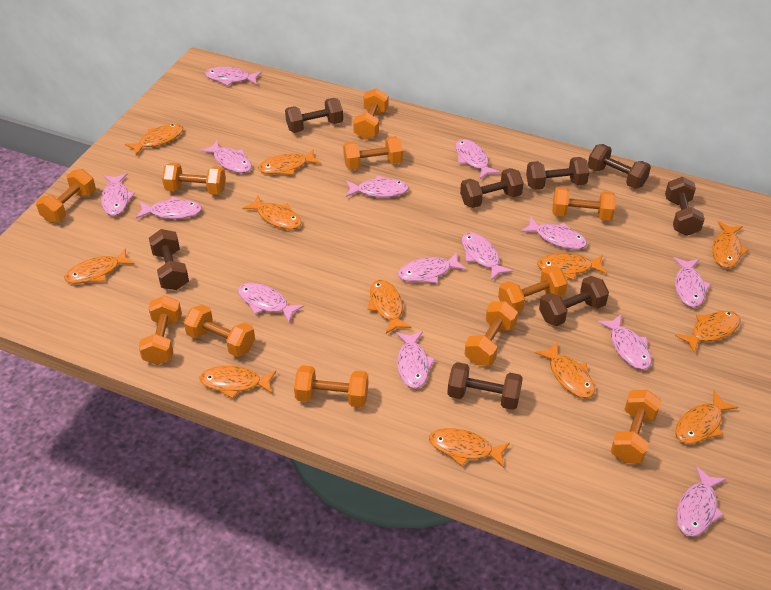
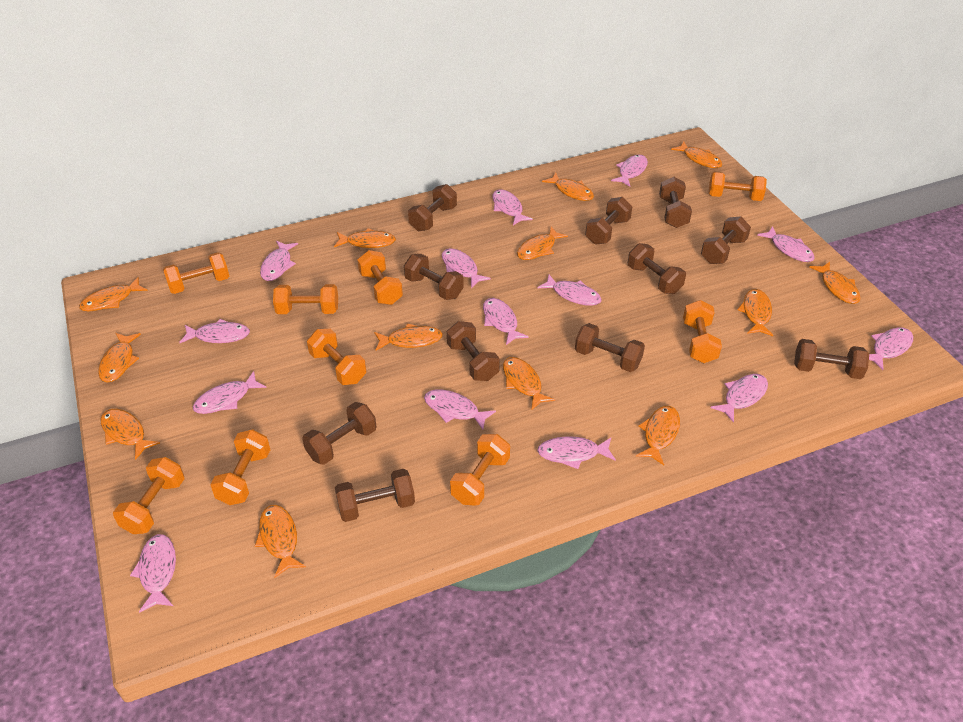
brown dumbbell: [149,229,189,290] [285,98,343,133] [447,362,523,410] [460,168,524,208] [526,157,589,190] [539,276,609,326] [588,144,651,189] [665,177,705,236] = 8 -> [302,402,377,465] [335,469,415,522] [404,254,464,300] [408,184,457,231] [447,321,500,381] [575,323,645,372] [585,197,632,245] [628,243,686,294] [659,177,692,228] [701,216,751,264] [794,339,869,379] = 11
orange dumbbell: [36,169,96,223] [139,296,182,365] [162,163,226,195] [184,304,255,357] [294,365,368,407] [343,136,403,170] [353,88,388,140] [465,301,518,365] [498,266,568,313] [552,187,616,221] [610,390,661,463] = 11 -> [113,457,185,534] [163,252,229,294] [210,429,270,505] [273,284,338,314] [307,329,366,385] [358,250,403,305] [450,434,510,506] [683,300,722,363] [709,172,767,201] = 9
orange fish: [65,248,135,284] [125,124,183,156] [199,366,276,399] [242,196,302,230] [258,149,321,175] [367,280,412,334] [429,428,510,468] [535,342,595,398] [537,253,607,280] [675,311,740,353] [675,391,738,444] [712,221,748,268] = 12 -> [79,277,148,312] [98,333,141,383] [100,409,160,460] [255,505,306,578] [334,228,396,248] [374,323,443,351] [503,357,555,410] [517,227,568,260] [542,173,594,201] [636,406,680,465] [671,142,722,168] [737,289,773,336] [809,262,861,304] = 13

